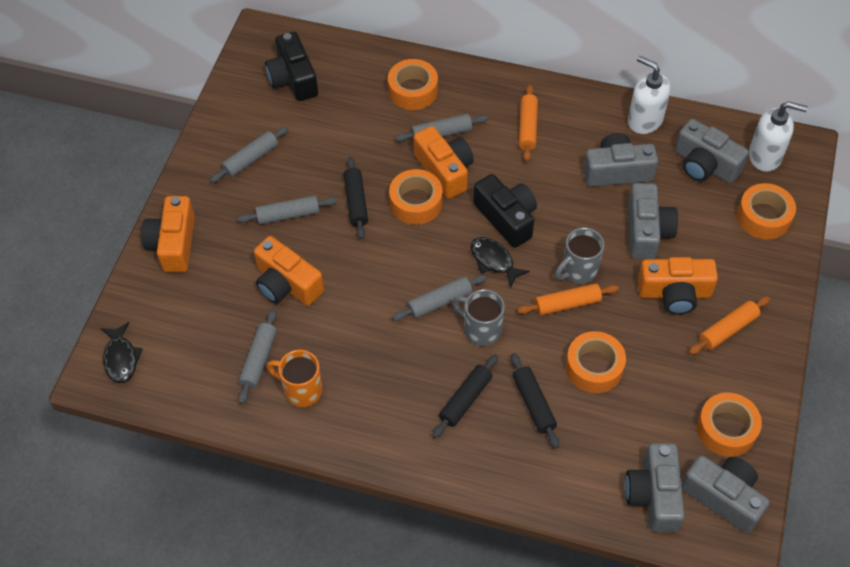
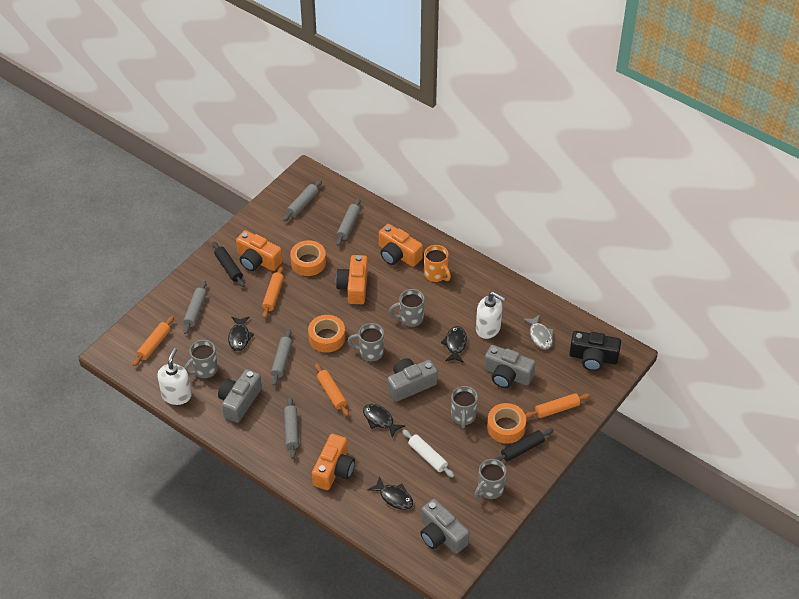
black camera: [265,32,318,101] [473,174,537,248] = 2 -> [569,331,621,371] = 1
black fish: [101,322,143,383] [471,237,530,288] = 2 -> [228,316,254,351] [363,404,405,438] [368,476,413,510] [441,326,467,363] = 4
black rolling pin: [344,157,368,239] [432,354,498,438] [511,353,559,448] = 3 -> [212,242,245,287] [494,428,553,462] = 2
grey camera: [584,133,658,187] [625,443,685,532] [628,183,678,259] [675,119,749,183] [682,455,770,533] = 5 -> [218,369,262,423] [387,358,438,402] [420,499,469,554] [484,345,536,388] = 4
grey fish: none = 0 -> [523,315,554,349] = 1
grey mug: [452,289,505,346] [555,227,604,284] = 2 -> [184,340,218,378] [347,323,384,361] [389,289,425,327] [451,386,478,428] [474,459,506,499] = 5
orange rolling pin: [517,283,619,316] [519,84,538,161] [689,296,770,355] = 3 -> [133,316,174,366] [262,266,284,318] [315,363,349,416] [525,393,591,418] = 4
orange tape: [388,59,438,110] [389,169,443,225] [566,331,626,393] [697,392,762,457] [737,183,796,239] = 5 -> [290,240,326,276] [308,315,345,353] [487,403,526,444] = 3
white rolling pin: none = 0 -> [402,430,454,478] = 1

